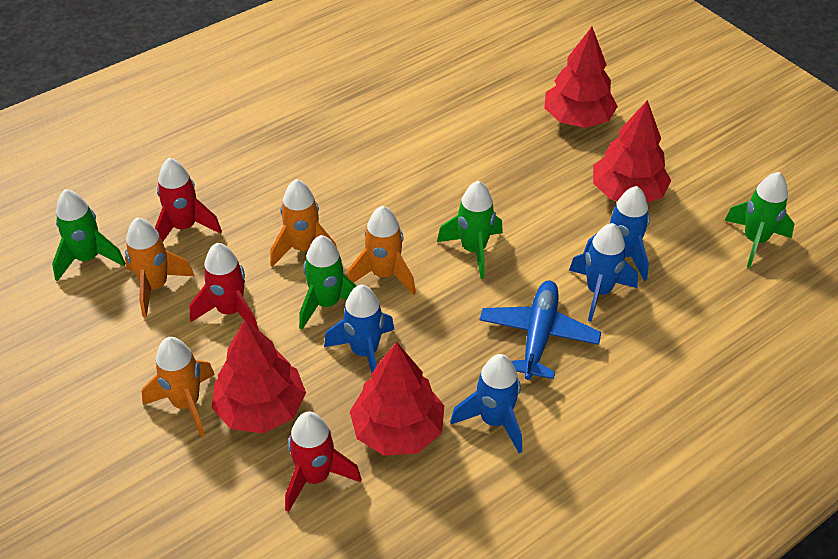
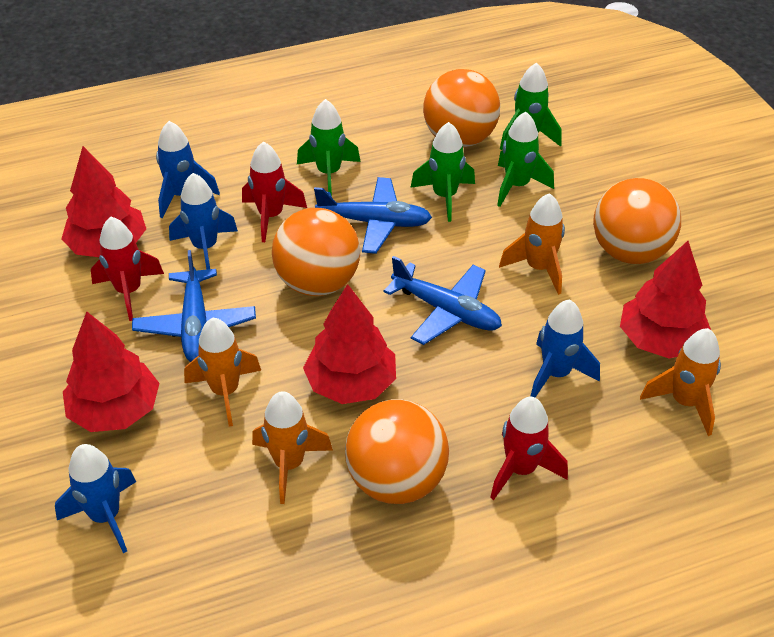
blue plane: [479,281,601,380] = 1 -> [132,250,256,362] [314,177,432,254] [384,256,502,345] = 3
orange ball: none = 0 -> [272,208,360,296] [345,399,449,504] [423,69,500,147] [593,178,681,264] = 4

